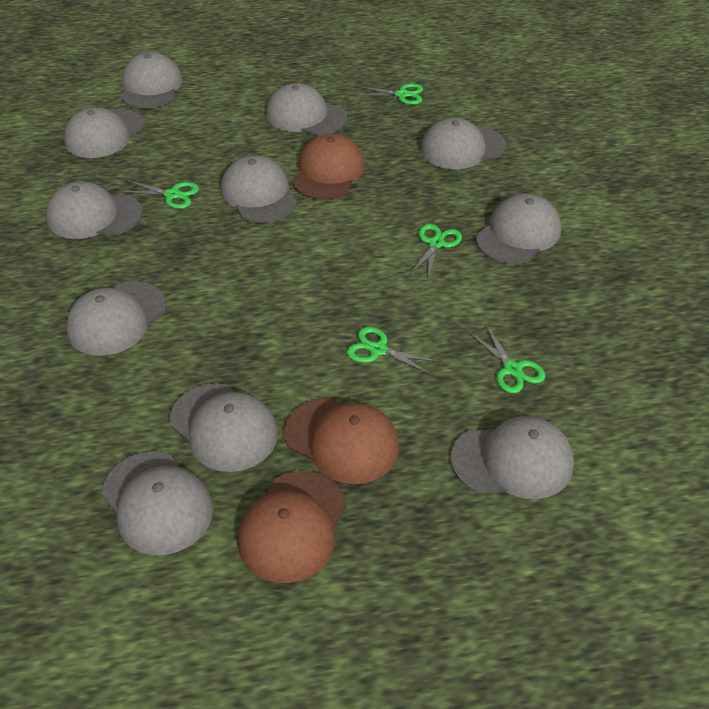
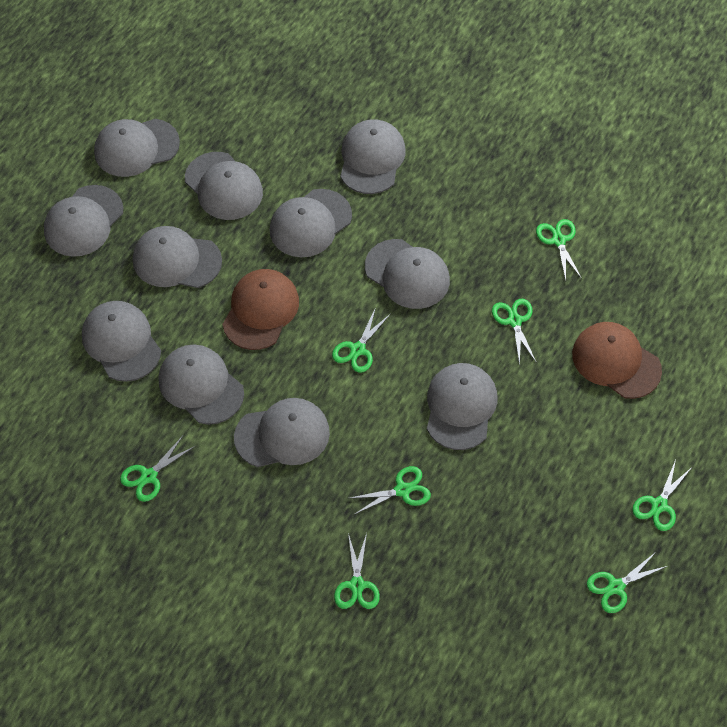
brown cap: [237,471,346,583] [284,398,399,484] [293,134,365,200] = 3 -> [222,269,299,350] [572,322,662,399] = 2
green scissors: [121,180,199,209] [347,327,440,375] [356,83,423,105] [410,224,462,279] [469,324,545,393] = 5 -> [120,436,195,502] [332,307,390,373] [334,533,380,609] [350,466,431,515] [492,299,537,366] [536,219,582,280] [587,551,667,613] [632,460,692,531] = 8

